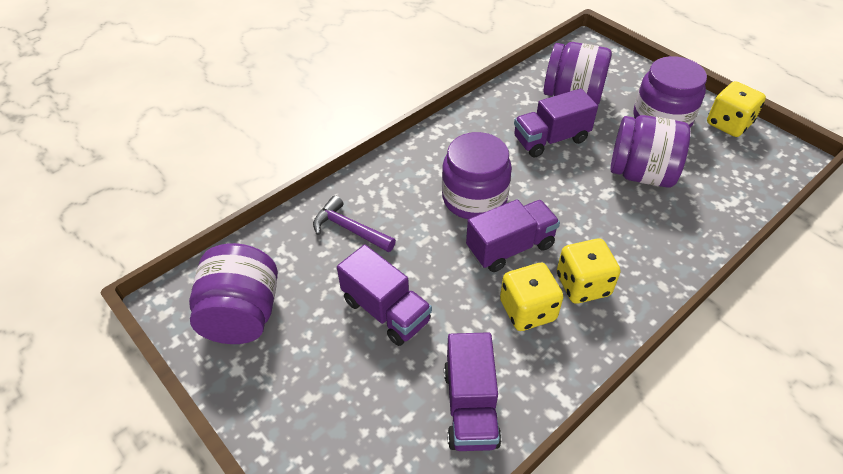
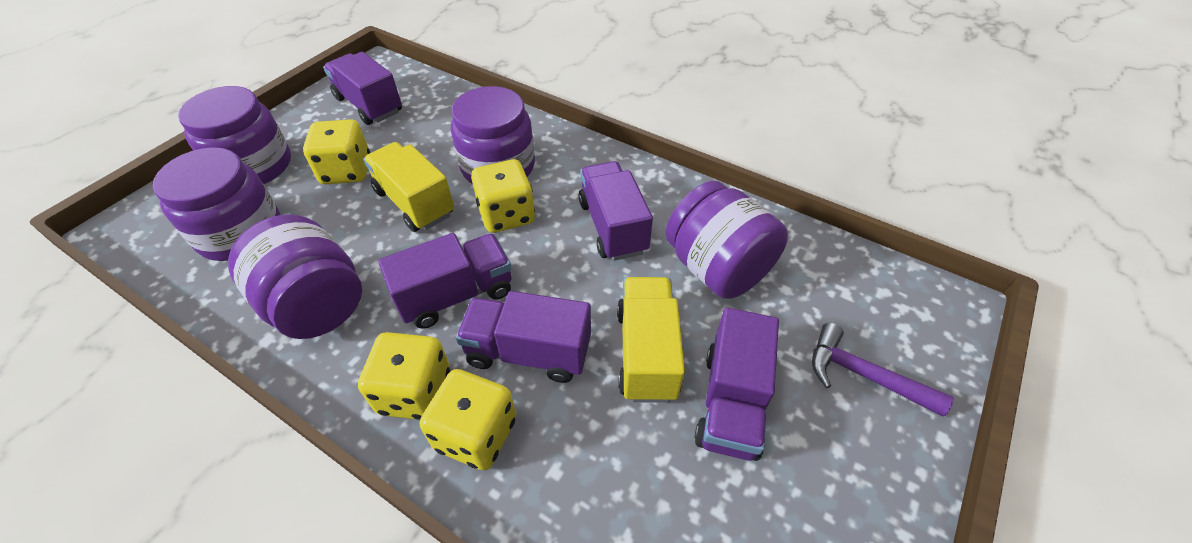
purple truck: [337,245,432,346] [444,332,502,451] [466,199,560,272] [514,88,598,158] = 4 -> [323,52,402,125] [378,233,512,329] [456,291,591,383] [579,161,653,261] [694,307,779,461] = 5
yellow dice: [500,263,563,331] [557,238,621,304] [707,81,766,137] = 3 -> [303,119,370,184] [358,332,450,420] [420,369,516,470] [471,159,535,233] = 4
yellow truck: none = 0 -> [363,142,454,232] [617,277,685,403] = 2

